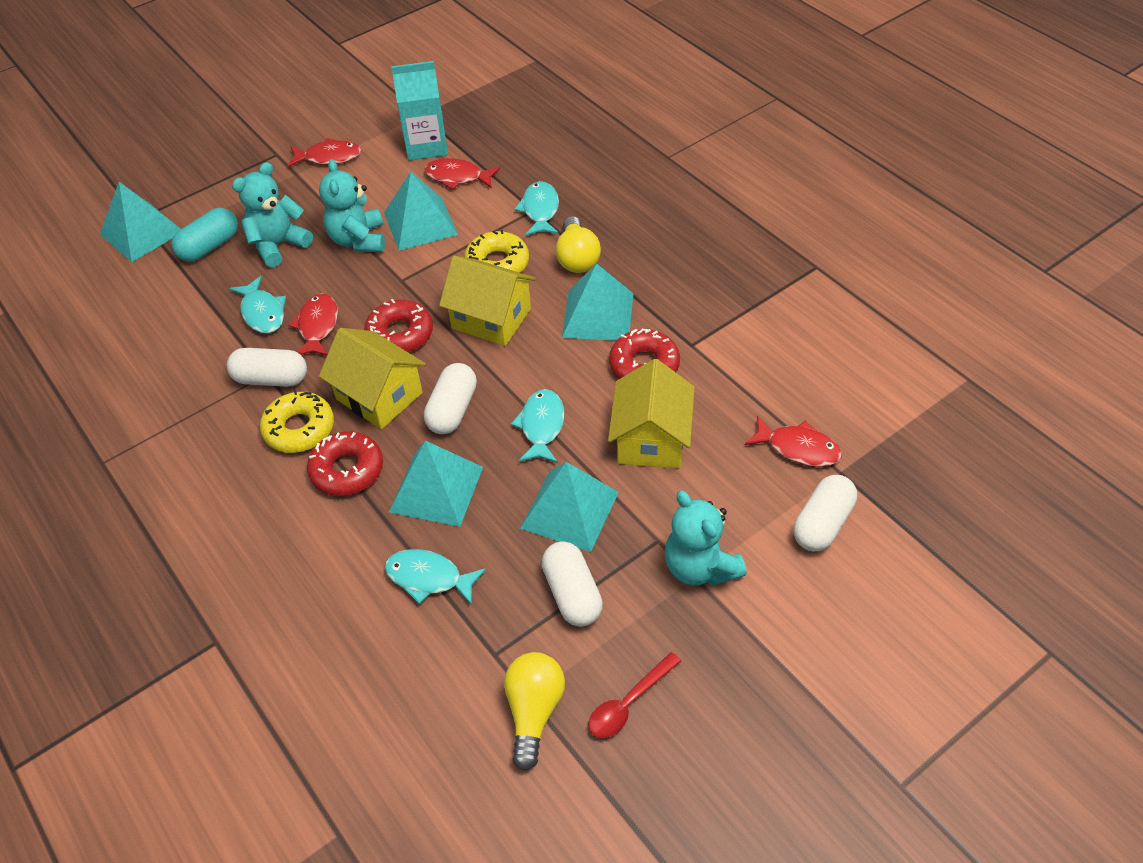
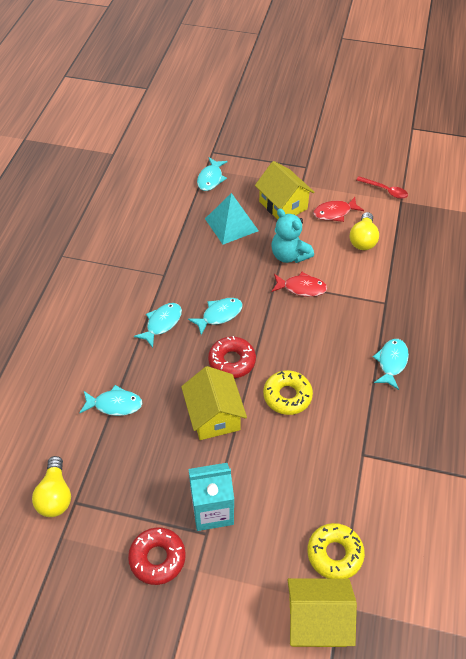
red donut: [307,431,383,496] [364,299,433,353] [609,329,680,379] = 3 -> [128,527,186,585] [208,336,256,378] = 2
red fish: [287,138,361,167] [288,293,338,355] [424,158,500,190] [745,416,842,467] = 4 -> [272,272,327,297] [313,197,364,222] = 2
turquoise capsule: [172,208,238,262] = 1 -> none = 0
turquoise fish: [229,276,286,333] [385,549,486,605] [511,389,564,463] [515,181,559,236] = 4 -> [80,385,143,416] [134,303,182,348] [188,298,243,335] [197,157,228,191] [373,339,409,390] = 5
turquoise pyramid: [100,182,181,262] [384,172,458,251] [389,441,483,527] [520,462,619,552] [562,263,633,341] = 5 -> [205,193,259,245] = 1
turquoise teddy bear: [232,162,313,267] [319,159,385,252] [664,491,746,586] = 3 -> [272,209,314,263] = 1
white capsule: [227,348,307,387] [424,363,477,434] [542,541,603,627] [794,475,857,551] = 4 -> none = 0

